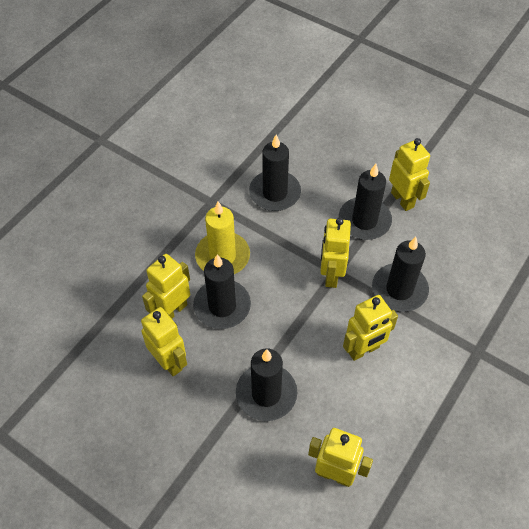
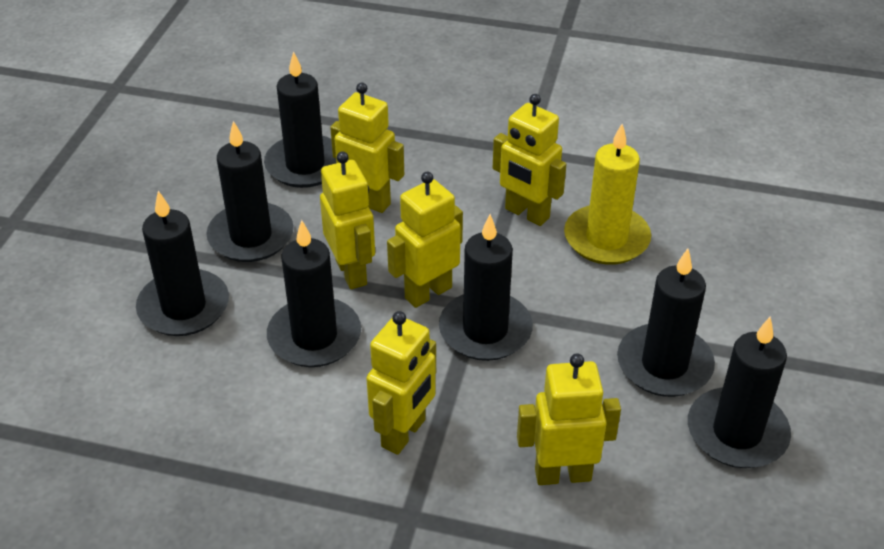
black candle: [193,254,251,329] [236,348,297,421] [249,135,301,211] [339,164,392,240] [372,237,429,312] = 5 -> [136,191,229,336] [206,121,294,262] [264,51,336,188] [267,220,361,367] [439,214,533,361] [617,249,715,397] [688,317,791,468] = 7

